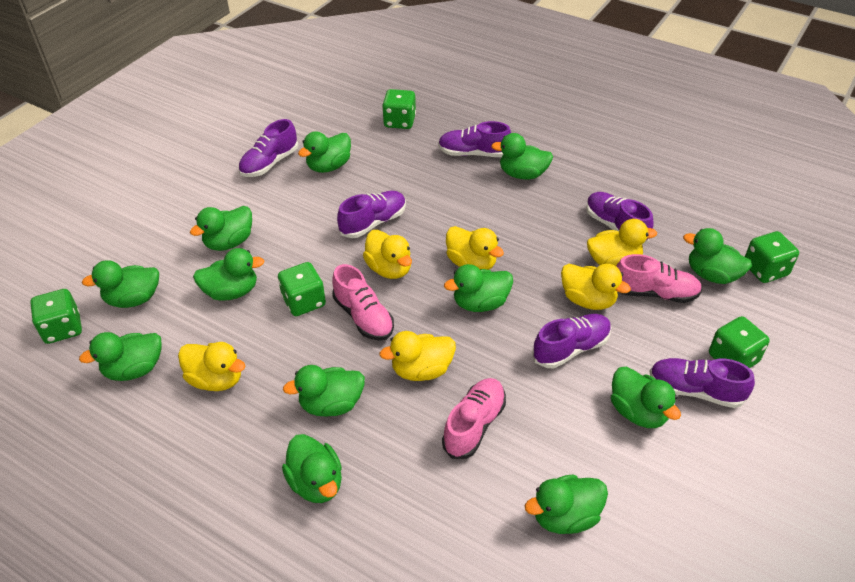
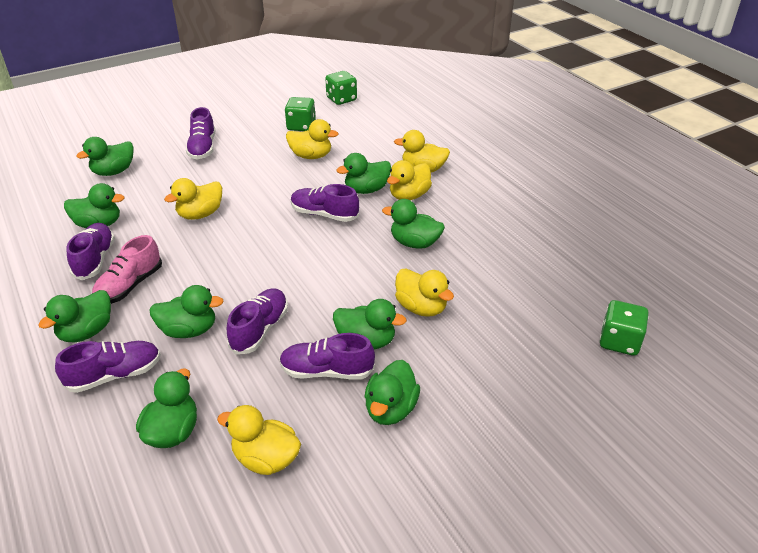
green dice: [30,289,82,344] [278,262,326,316] [382,89,416,129] [709,316,770,368] [745,231,799,283] = 5 -> [285,97,316,131] [325,71,357,105] [600,300,649,356] = 3
green duck: [79,332,162,381] [82,260,159,308] [190,206,252,251] [193,248,265,301] [282,434,342,503] [283,365,365,417] [298,131,351,173] [444,264,513,312] [491,133,553,179] [525,475,608,534] [611,367,681,428] [683,228,752,284] = 12 -> [38,290,111,342] [64,183,124,228] [76,137,134,176] [136,369,197,448] [149,285,224,338] [333,299,407,350] [337,153,391,194] [365,360,420,425] [382,199,445,249] = 9
pink shoe: [332,264,394,341] [442,378,506,459] [616,254,702,303] = 3 -> [92,235,162,304] = 1

